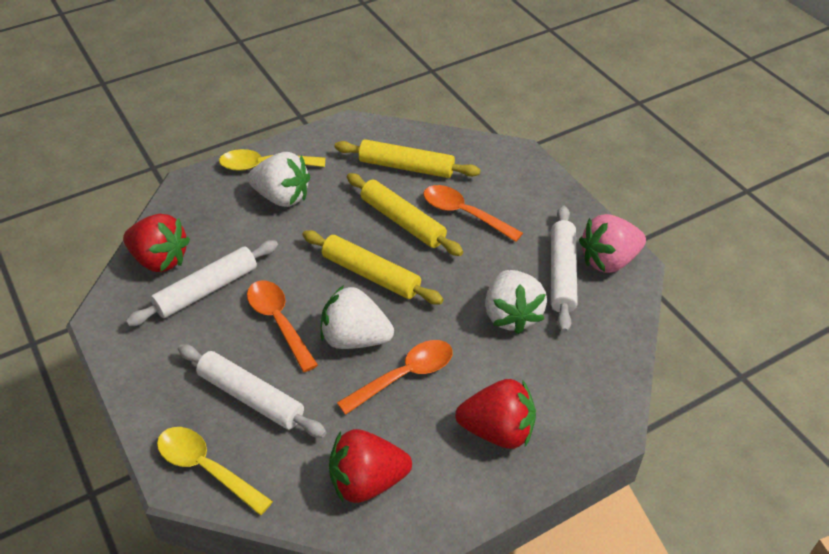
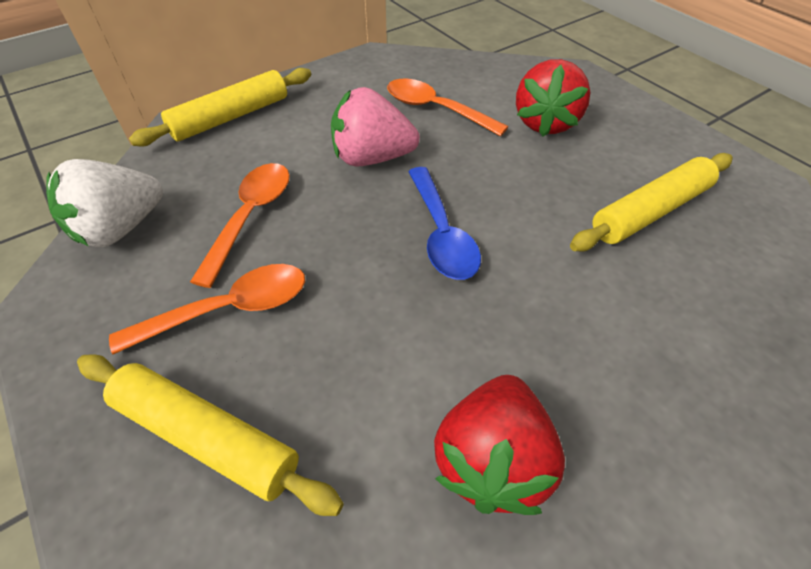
blue spoon: none = 0 -> [408,167,481,280] = 1
red strawberry: [123,214,190,272] [329,429,412,503] [455,379,536,449] = 3 -> [434,375,565,515] [516,59,590,137] = 2
white rolling pin: [126,240,278,326] [178,344,326,438] [551,206,578,333] = 3 -> none = 0
white strawberry: [247,152,311,207] [321,285,394,349] [485,270,547,334] = 3 -> [46,159,163,247] = 1
yellow spoon: [157,427,273,515] [219,149,325,171] = 2 -> none = 0

